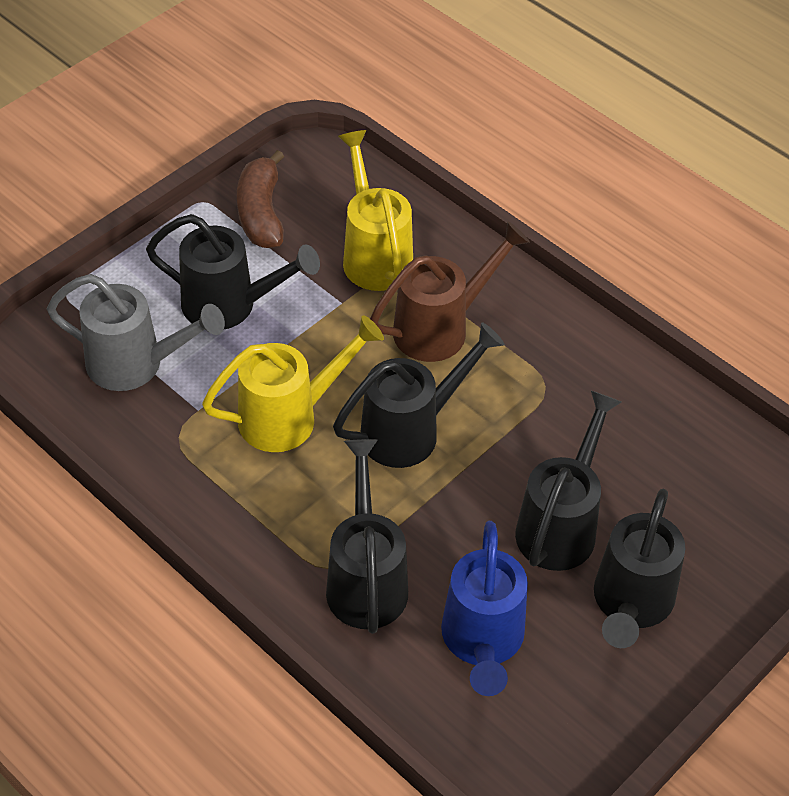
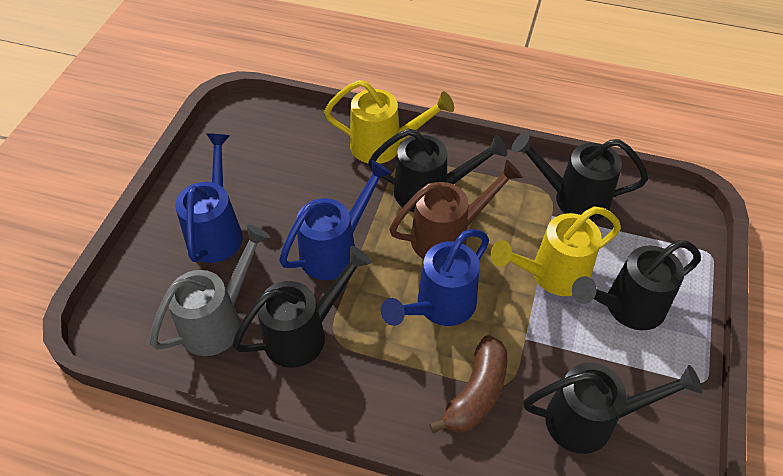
blue watering can: [441,521,528,696] = 1 -> [175,133,243,263] [280,160,392,280] [381,229,489,326] = 3

